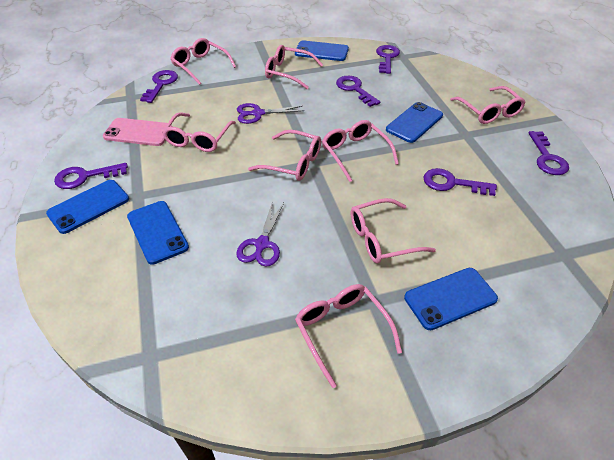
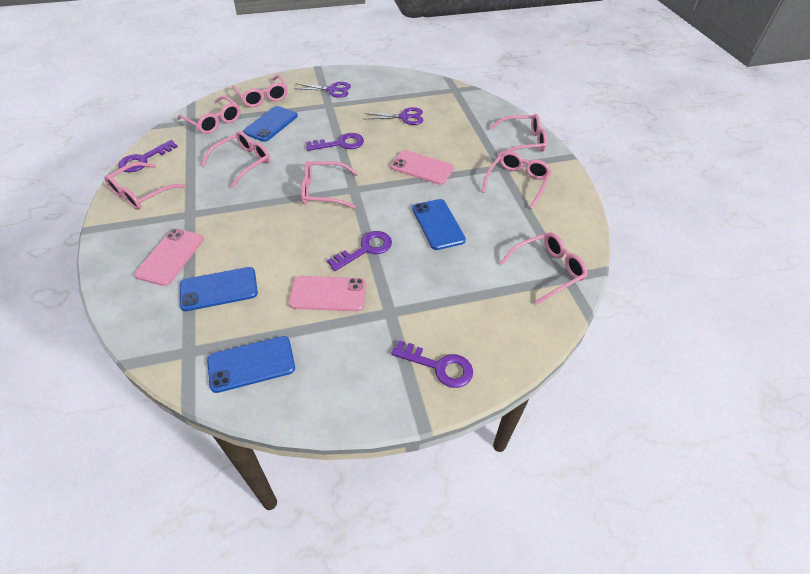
blue phone: [46,180,129,234] [127,201,189,265] [295,40,349,61] [386,102,443,143] [404,268,498,330] = 5 -> [180,267,258,311] [207,336,295,393] [243,106,298,142] [412,199,466,250] = 4
pink phone: [103,118,172,146] = 1 -> [134,229,204,286] [289,276,366,311] [390,150,454,185] = 3
purple key: [54,163,128,189] [140,70,178,103] [336,76,380,107] [376,45,400,74] [423,168,497,196] [528,131,569,175] = 6 -> [118,140,178,172] [306,133,364,151] [327,231,392,271] [391,340,473,388] = 4

